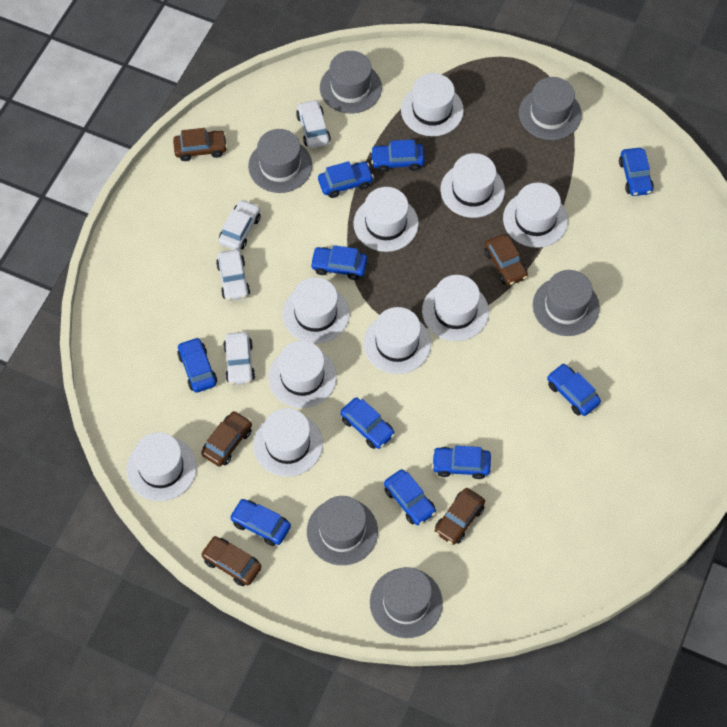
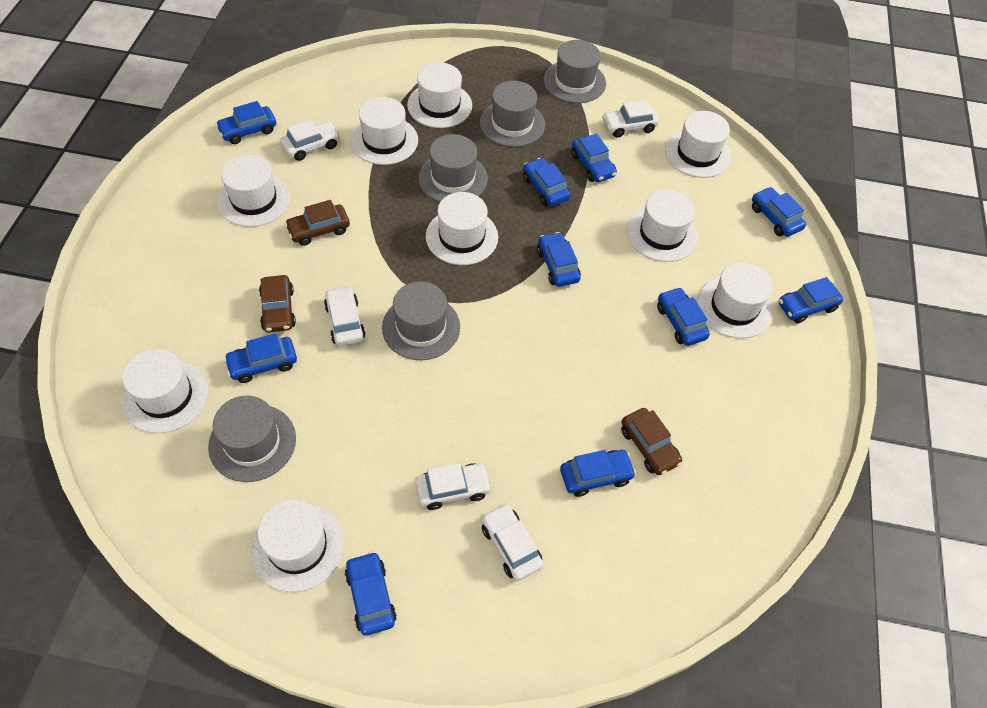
brown car: [173,128,227,161] [201,411,252,467] [201,536,262,586] [435,488,485,545] [484,234,528,286] = 5 -> [259,275,296,333] [285,200,350,246] [621,408,682,475] = 3
grey hat: [248,129,312,193] [307,496,378,565] [320,51,382,114] [370,567,443,638] [519,77,582,140] [533,270,600,336] = 6 -> [208,396,296,482] [382,281,460,360] [419,134,488,202] [480,81,545,147] [544,40,606,103] = 5
white car: [216,250,250,301] [219,199,261,250] [223,332,255,385] [296,99,331,148] = 4 -> [280,119,340,161] [324,286,365,346] [415,463,492,510] [482,503,543,581] [602,100,659,138] = 5
white hat: [126,432,197,501] [253,408,323,477] [268,341,337,408] [282,277,349,344] [353,187,419,252] [363,307,431,374] [401,73,464,136] [422,275,489,341] [440,153,505,218] [503,183,568,248] = 10 -> [122,349,208,433] [217,155,290,227] [251,500,344,592] [351,97,418,165] [407,62,472,128] [426,192,498,265] [627,190,698,262] [665,111,731,178] [697,262,772,339] = 9

